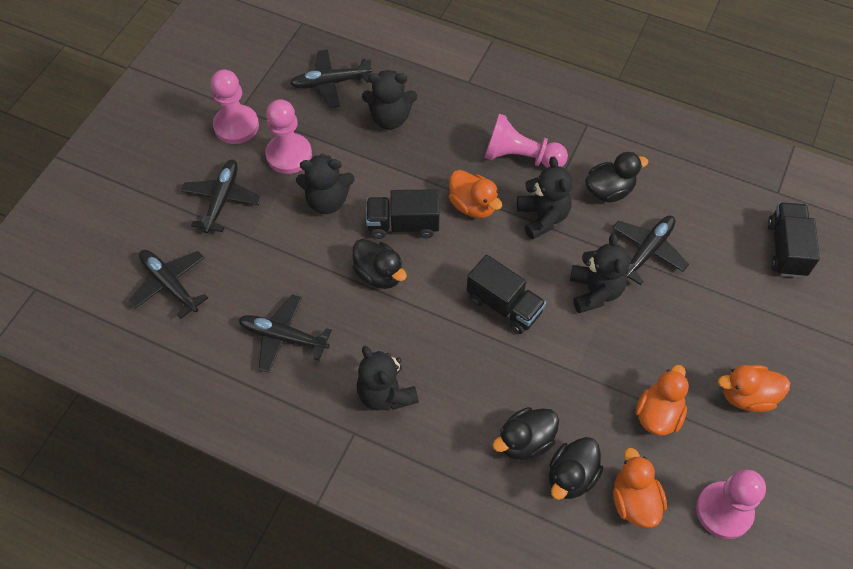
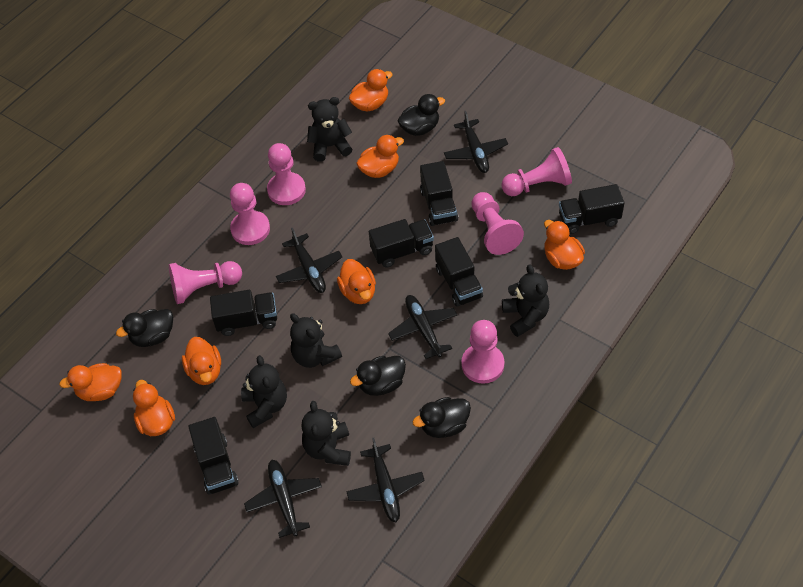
black truck: [366,189,439,239] [467,255,546,334] [768,202,820,277] = 3 -> [188,417,239,495] [210,290,277,336] [369,219,434,268] [420,161,458,226] [435,237,483,307] [559,184,625,234] = 6
orange duck: [449,170,502,218] [613,448,667,528] [636,365,689,436] [718,365,790,412] = 4 -> [59,363,122,401] [133,380,175,436] [182,337,221,385] [337,259,376,304] [349,69,393,112] [356,135,404,178] [544,220,585,270] = 7
pink pawn: [211,70,259,144] [265,99,312,174] [485,114,568,168] [696,470,766,539] = 4 -> [169,261,242,304] [230,183,270,245] [267,143,306,205] [461,320,505,384] [471,192,524,255] [501,147,572,196] = 6

